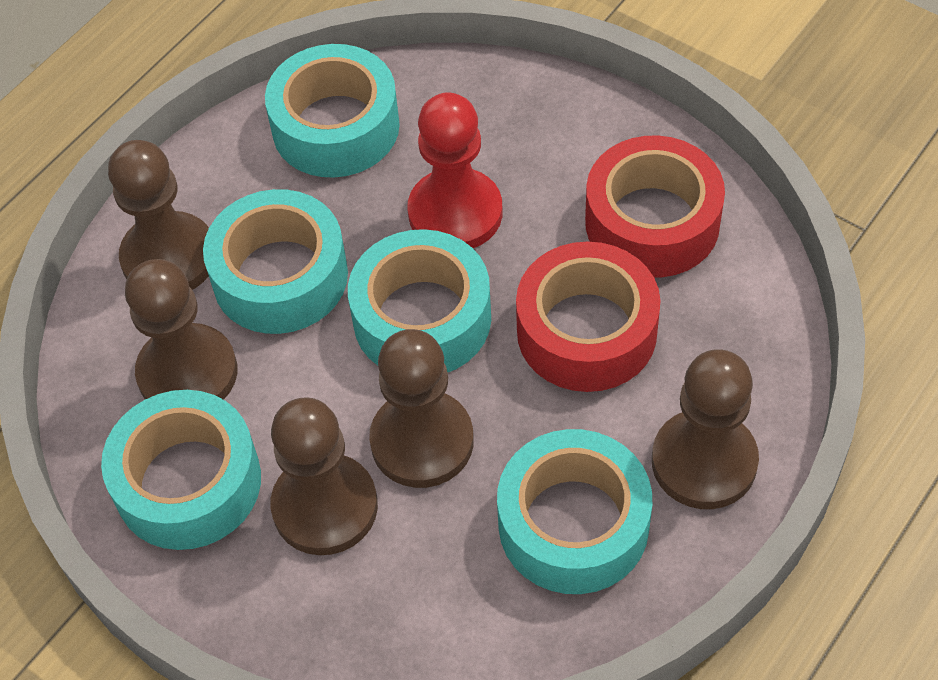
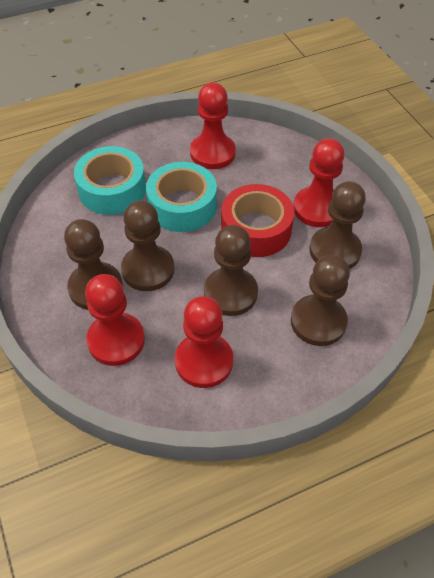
red pawn: [407,93,502,248] = 1 -> [85,274,145,366] [175,296,233,388] [190,82,236,169] [293,138,345,227] = 4
red tape: [516,242,661,392] [585,135,725,278] = 2 -> [221,184,294,257] = 1
turquoise tape: [101,390,261,550] [203,189,348,334] [265,44,400,178] [348,229,491,372] [497,429,652,594] = 5 -> [74,146,146,215] [146,162,217,232] = 2

